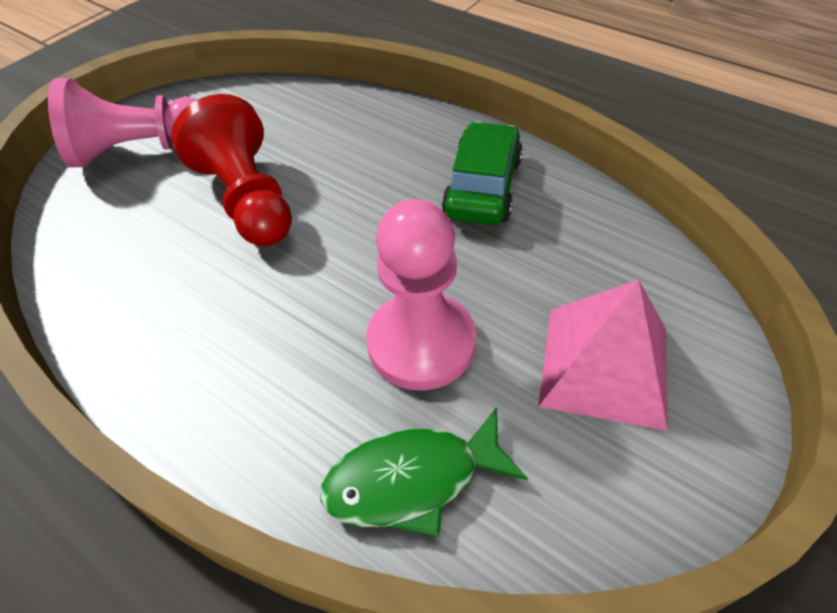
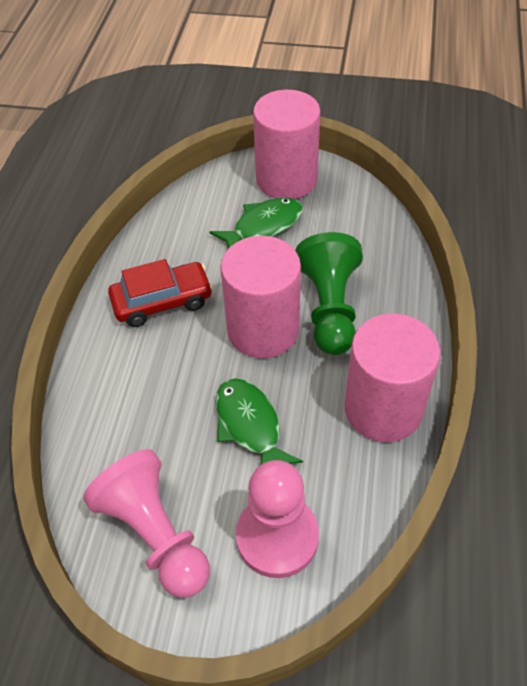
green car: [442,122,523,225] = 1 -> none = 0
green fish: [320,407,528,537] = 1 -> [209,197,303,249] [216,378,303,464] = 2
green pawn: none = 0 -> [295,232,363,355] = 1
pink cylinder: none = 0 -> [220,236,301,358] [253,90,320,199] [344,314,440,442] = 3
pink pyramid: [538,280,668,431] = 1 -> none = 0
red car: none = 0 -> [108,259,213,327] = 1
red pawn: [171,94,292,246] = 1 -> none = 0

